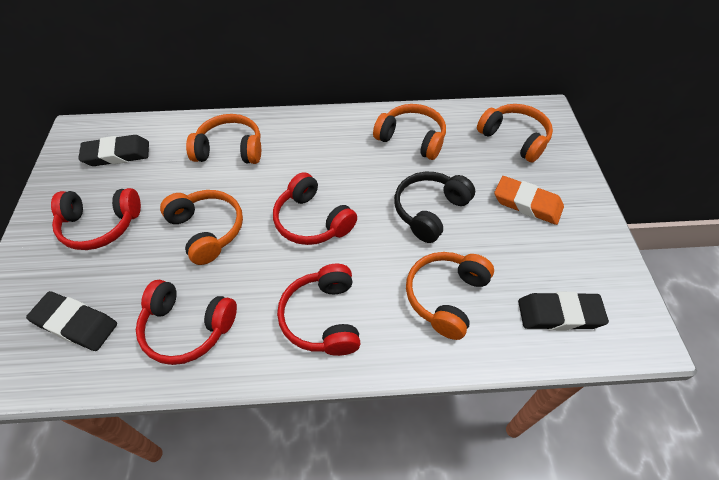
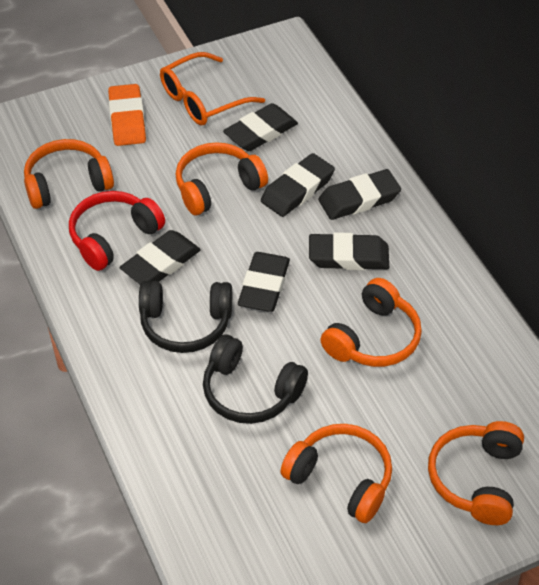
black eraser: [26,291,117,351] [78,135,149,166] [518,292,609,330] = 3 -> [120,230,201,285] [223,103,298,151] [238,252,290,312] [261,153,335,217] [309,232,389,270] [318,169,401,220] = 6
black headphones: [394,172,475,243] = 1 -> [139,281,232,353] [203,334,308,424] = 2
orange glasses: none = 0 -> [160,52,265,125] = 1
red headphones: [51,188,141,250] [136,280,237,365] [273,172,357,245] [277,264,361,356] = 4 -> [69,191,165,271] = 1

